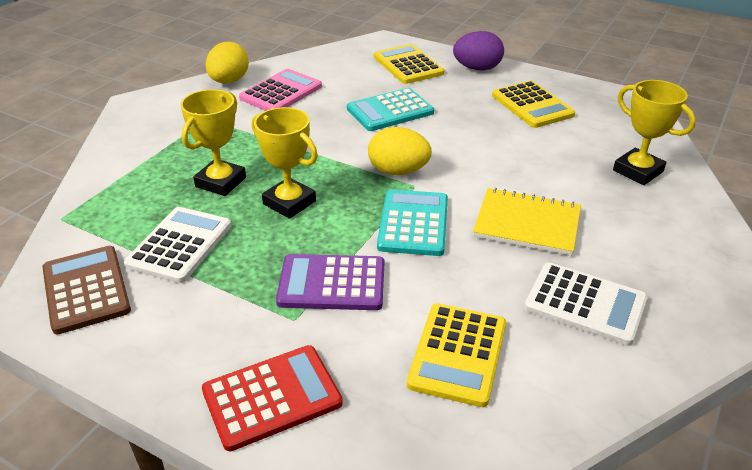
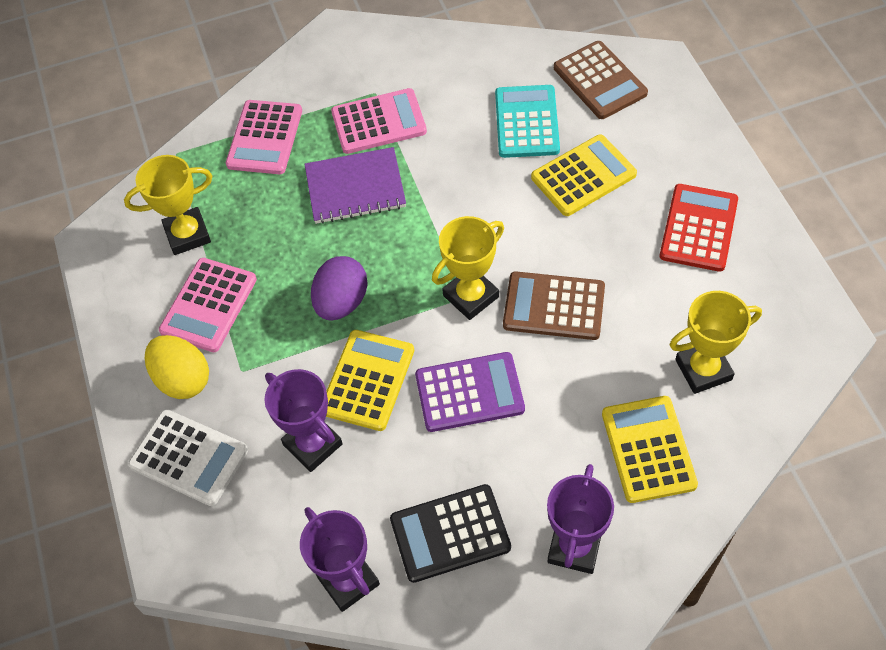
black calculator: none = 0 -> [390,484,511,583] = 1
brown calculator: [42,246,131,335] = 1 -> [503,271,605,340] [554,41,648,119] = 2
pink calculator: [239,69,322,111] = 1 -> [159,258,257,352] [226,100,302,174] [331,88,427,154] = 3
purple notebook: none = 0 -> [305,147,406,224] = 1
purple trophy: none = 0 -> [264,369,343,472] [300,507,380,612] [547,464,614,574] = 3
turquoise calculator: [347,88,434,131] [377,189,448,256] = 2 -> [495,85,560,158] = 1
white calculator: [124,207,231,283] [524,262,647,346] = 2 -> [128,409,248,506] = 1
yellow egg: [206,42,249,83] [368,127,432,175] = 2 -> [145,335,209,399] = 1
yellow notebook: [473,188,581,256] = 1 -> none = 0

